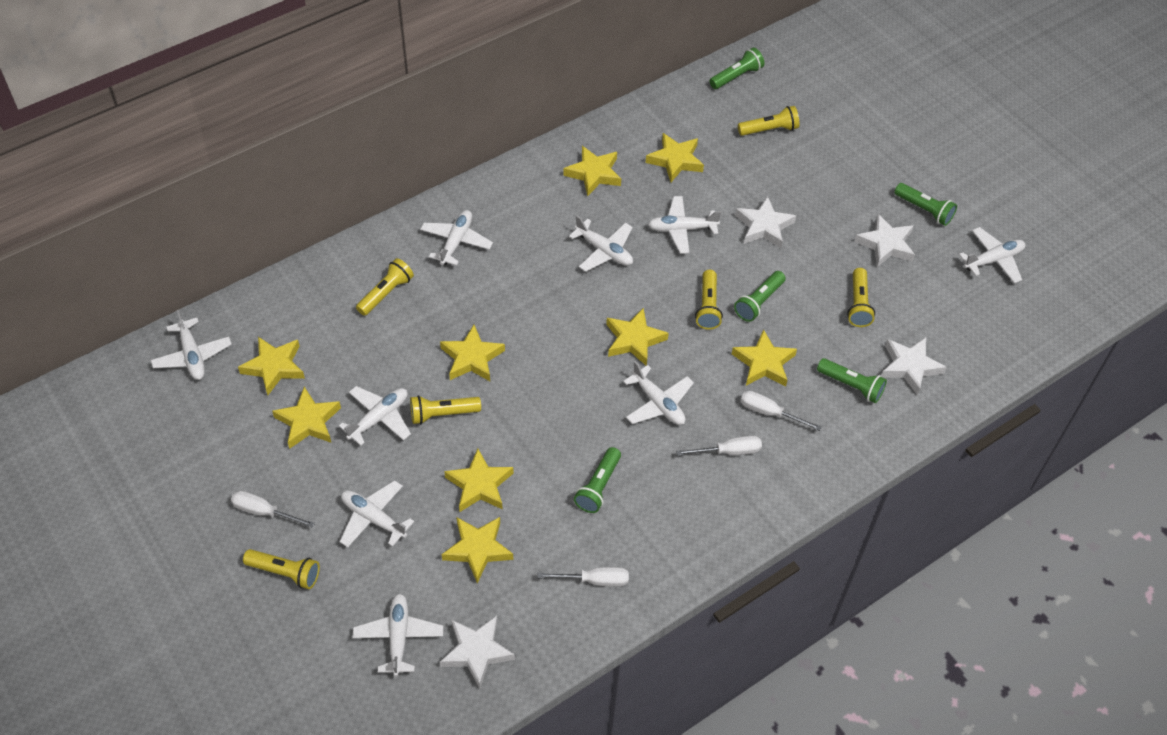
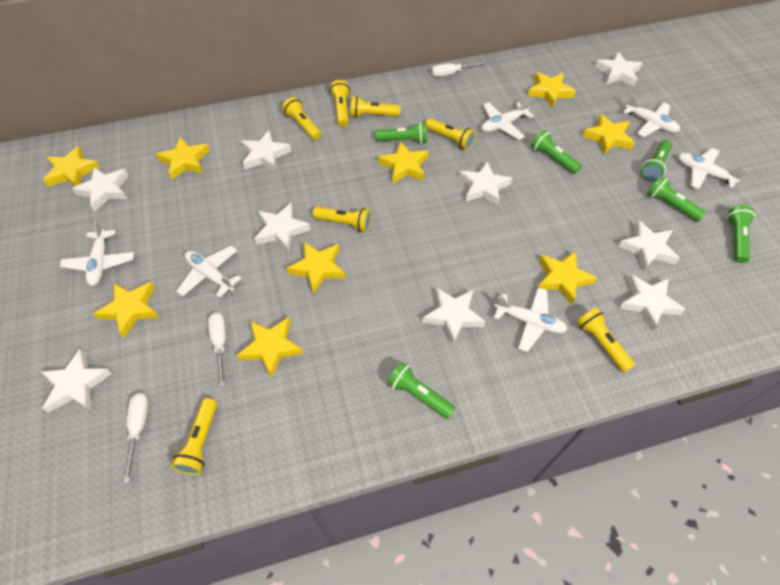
green flashlight: [574,447,621,513] [709,47,765,89] [734,271,786,322] [817,358,887,403] [894,183,957,226] = 5 -> [375,122,427,144] [387,362,455,419] [531,130,582,174] [641,140,672,182] [647,176,706,222] [727,205,755,263] = 6
white plane: [151,310,232,380] [339,386,411,446] [339,480,414,547] [353,594,443,677] [420,210,493,265] [569,215,633,272] [623,361,694,425] [648,196,721,254] [959,227,1025,283] = 9 -> [60,220,134,286] [176,246,241,298] [482,98,534,140] [494,287,567,352] [623,94,680,137] [678,148,748,189] = 6
white screwdriver: [231,491,315,528] [537,567,629,587] [676,436,762,456] [741,391,821,431] = 4 -> [124,393,149,483] [208,313,226,387] [431,61,487,77] = 3
white star: [440,616,515,689] [735,196,796,248] [854,214,915,267] [881,337,947,395] = 4 -> [41,349,113,413] [72,167,129,211] [241,130,291,172] [254,203,311,253] [422,287,486,344] [459,161,512,206] [595,52,643,86] [618,220,680,271] [619,274,686,331] = 9
yellow flashlight: [243,549,320,589] [356,258,414,316] [410,395,481,424] [695,270,723,330] [738,106,799,136] [847,268,875,327] = 6 -> [171,398,217,475] [282,97,321,141] [313,207,372,232] [330,80,350,127] [350,96,400,118] [426,118,476,150] [577,308,635,372] = 7

